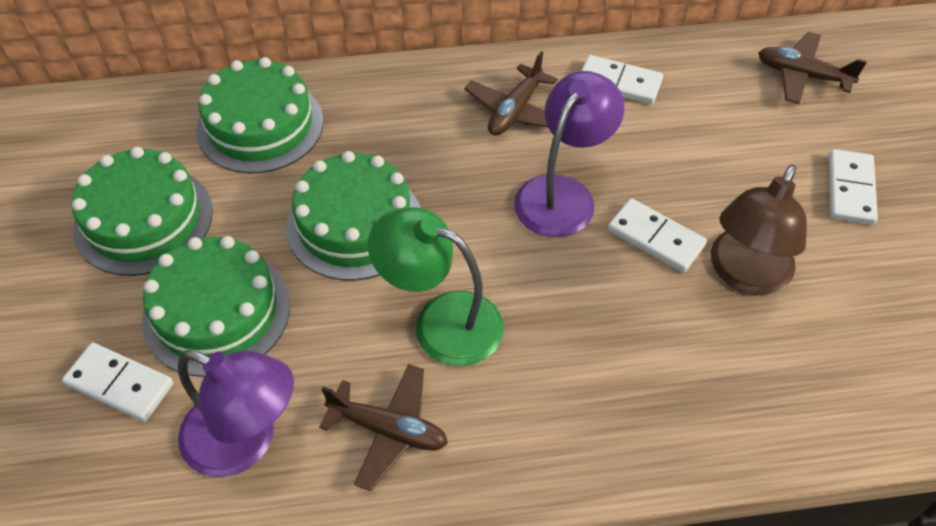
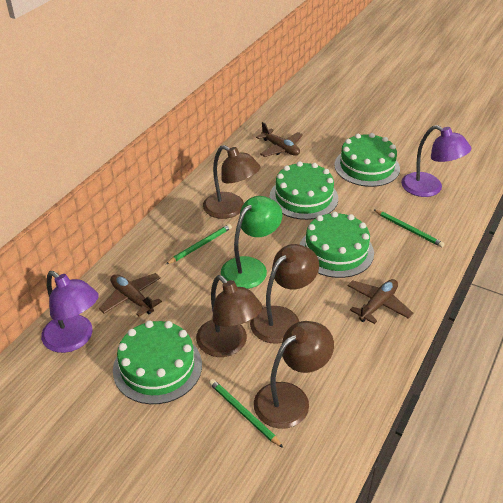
brown lamp: [711,164,807,295] = 1 -> [196,275,263,357] [203,145,261,219] [250,244,319,344] [254,321,334,429] = 4
green pencil: none = 0 -> [166,224,232,264] [209,379,283,448] [374,210,444,247] = 3
white domino: [62,343,173,422] [581,55,663,104] [608,198,707,273] [829,149,878,225] = 4 -> none = 0

